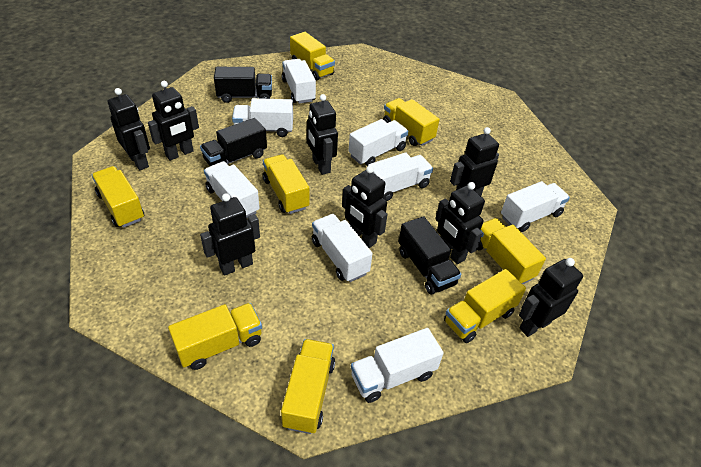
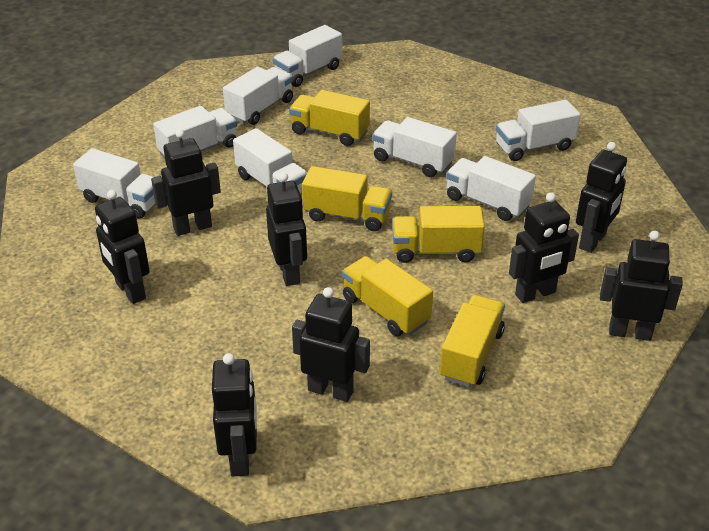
black truck: [200,118,267,166] [214,67,272,103] [398,216,461,295] = 3 -> none = 0
yellow truck: [92,166,144,228] [168,303,262,370] [263,154,309,214] [281,339,335,434] [290,32,335,80] [383,98,440,146] [444,269,526,343] [477,218,546,284] = 8 -> [289,90,370,146] [302,166,392,231] [342,256,433,336] [392,206,485,263] [440,295,505,387] = 5

